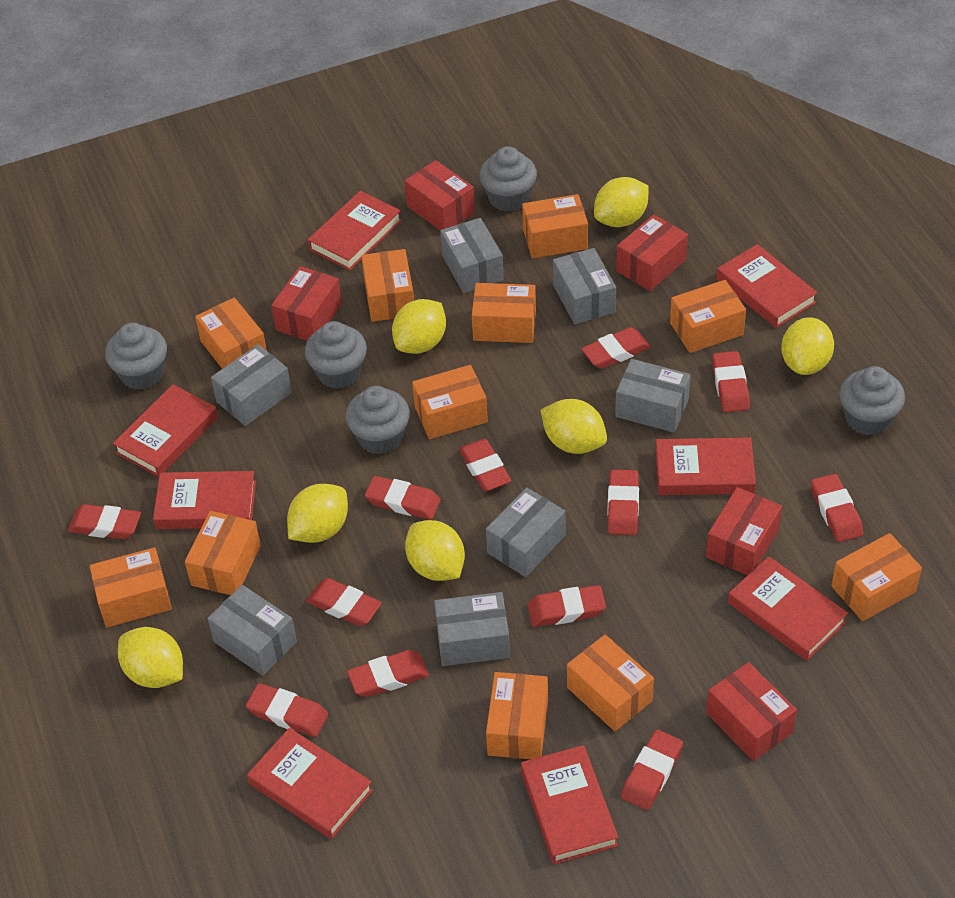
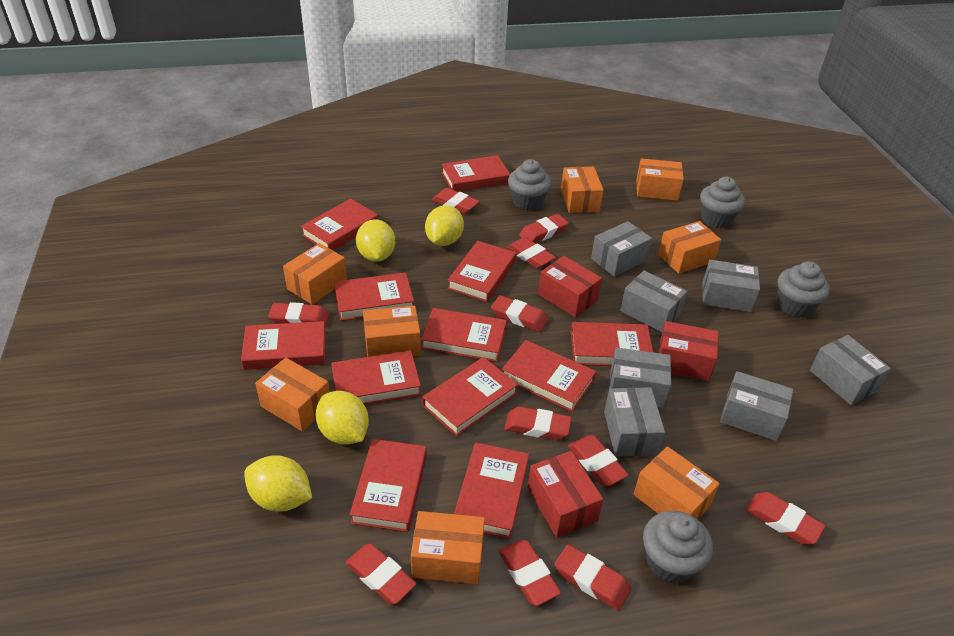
grey cupcake: [105,323,167,390] [305,321,367,389] [346,386,410,455] [479,146,537,212] [840,366,905,436] = 5 -> [508,159,551,211] [643,511,713,583] [700,177,745,228] [777,261,830,318] = 4
orange box: [90,547,172,627] [185,511,261,595] [195,297,267,369] [361,249,414,322] [412,365,488,439] [472,283,536,343] [486,672,548,759] [522,194,588,258] [567,635,654,731] [670,280,746,353] [831,533,922,621] = 11 -> [255,358,330,432] [283,243,347,304] [363,306,421,357] [411,511,485,584] [561,167,604,213] [634,446,720,519] [636,158,684,201] [658,221,721,274] = 8
red book: [113,384,218,477] [153,471,256,529] [247,728,373,839] [308,191,402,270] [521,745,618,864] [655,437,756,495] [716,244,818,328] [728,556,848,661] = 8 -> [241,321,326,370] [301,199,378,251] [331,350,421,405] [334,272,414,321] [349,439,427,532] [421,308,507,362] [422,357,518,436] [442,155,510,192] [448,241,516,302] [454,443,529,539] [502,340,596,412] [571,322,653,366] = 12
red box: [271,266,342,341] [405,160,475,230] [616,215,688,291] [706,487,782,575] [706,662,797,761] = 5 -> [528,451,603,537] [538,256,602,318] [658,321,719,381] = 3
red eraser: [68,504,141,539] [246,683,328,737] [306,578,382,626] [347,650,429,697] [365,476,441,520] [459,439,511,491] [528,585,606,627] [581,327,651,369] [607,470,639,535] [621,729,683,810] [712,351,750,412] [811,474,863,542] = 12 -> [268,302,329,327] [345,544,417,604] [432,188,480,214] [491,295,549,332] [498,540,561,606] [504,406,572,440] [507,237,556,268] [519,214,569,243] [554,544,631,611] [568,435,629,486] [746,492,825,545] = 11
yellow lemon: [118,627,183,688] [287,484,348,543] [392,299,446,354] [405,520,465,581] [541,399,607,454] [594,177,649,227] [781,317,834,375] = 7 -> [244,455,312,512] [315,391,369,445] [356,219,395,262] [425,205,464,246] = 4

